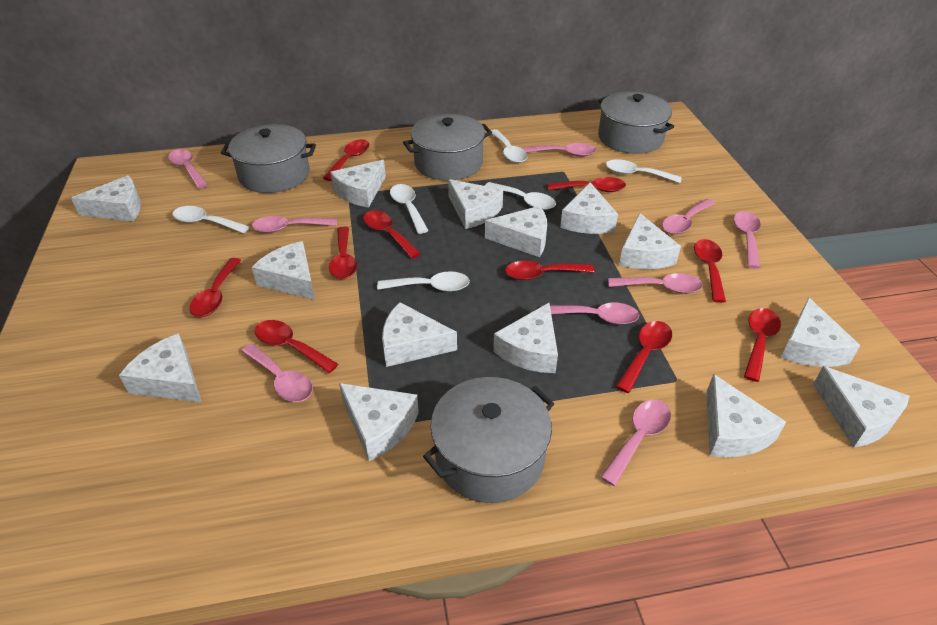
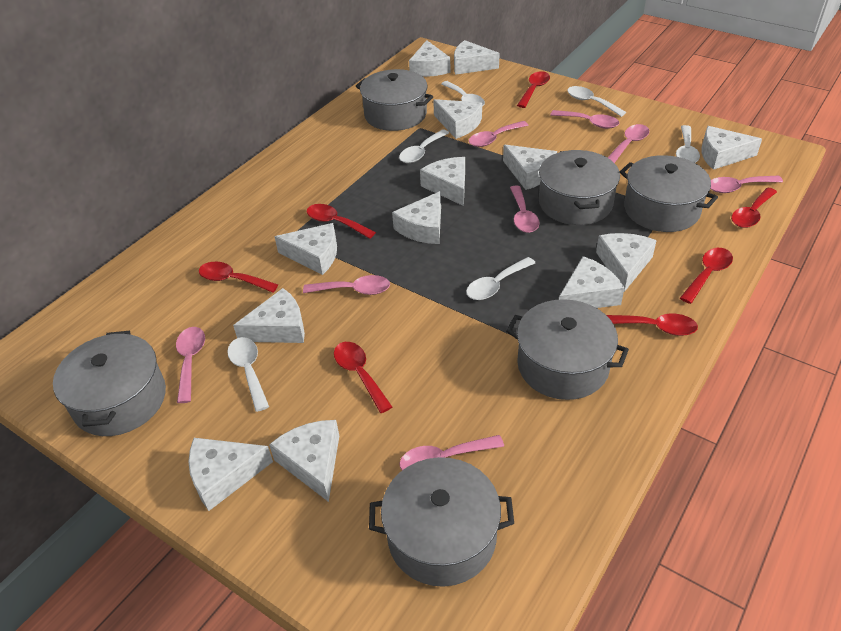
grey pot: [221,124,316,193] [403,114,492,181] [423,377,554,503] [598,91,674,154] = 4 -> [53,331,166,436] [356,69,433,131] [369,457,514,587] [506,299,629,400] [539,150,620,225] [620,155,718,232] = 6
pink spoon: [168,149,208,189] [241,344,313,402] [252,216,337,233] [523,143,596,157] [542,303,639,325] [600,400,671,486] [608,273,703,293] [662,199,715,234] [734,211,761,268] = 9 -> [176,327,205,403] [303,275,390,295] [399,435,504,470] [469,121,528,147] [510,185,540,233] [550,110,619,129] [607,124,649,163] [710,176,783,193] = 8
red spoon: [189,258,241,317] [255,320,338,373] [323,139,369,181] [329,227,357,279] [363,211,421,259] [505,261,595,280] [548,177,626,192] [616,321,672,393] [694,239,726,303] [744,308,781,382] = 10 -> [199,262,278,292] [307,204,376,239] [334,342,392,413] [517,71,550,108] [607,313,698,336] [680,248,733,304] [731,188,777,228] = 7
white cheese: [71,175,141,221] [119,333,202,402] [252,241,315,300] [330,160,386,208] [339,383,419,461] [382,302,457,367] [448,179,503,229] [485,206,547,257] [493,303,558,373] [560,182,618,234] [619,213,681,269] [706,374,786,457] [781,297,860,367] [813,366,910,448] = 14 -> [188,438,273,511] [233,288,305,343] [269,420,339,502] [274,223,337,275] [392,191,441,244] [409,40,451,77] [420,157,465,206] [433,99,482,139] [454,40,500,75] [503,145,557,190] [559,256,625,308] [596,233,657,292] [702,126,762,170] = 13

